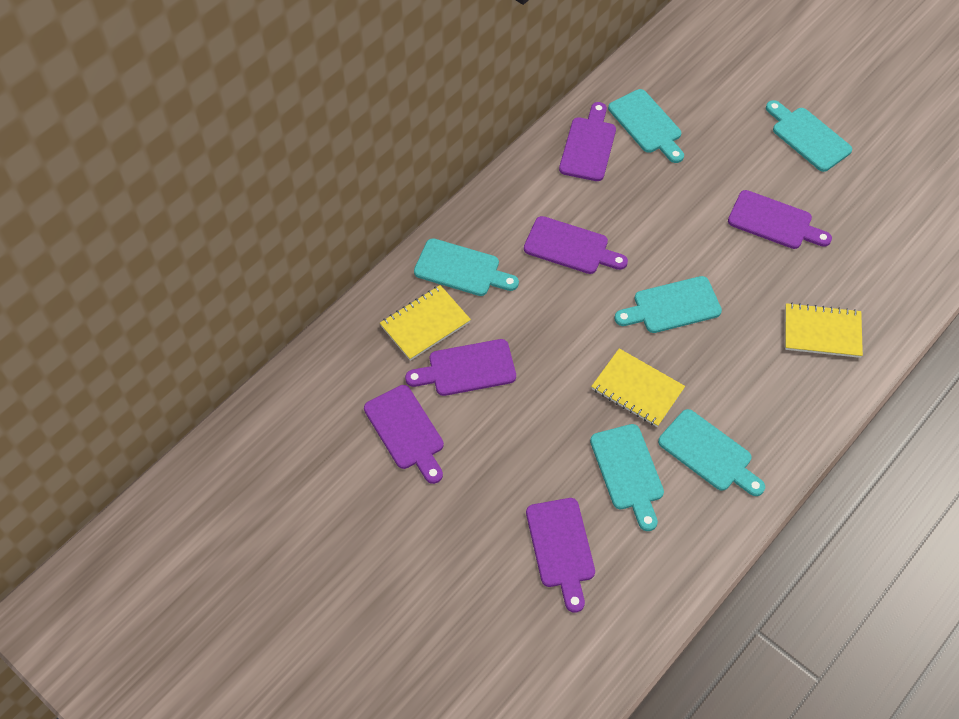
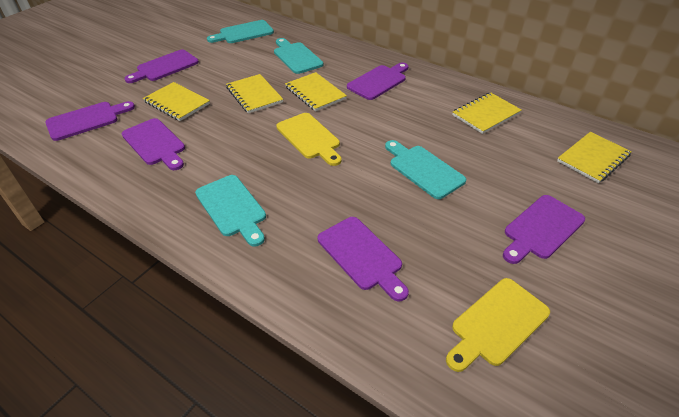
turquoise cutting board: [414,238,519,296] [590,424,664,531] [608,89,684,163] [614,276,722,333] [658,409,765,496] [766,100,852,172] = 6 -> [195,175,266,246] [207,20,274,43] [274,38,324,74] [385,140,466,199] = 4
yellow cutting board: none = 0 -> [276,113,342,166] [446,278,550,372] = 2
yellow notebook: [380,285,471,361] [591,348,685,427] [785,303,863,358] = 3 -> [143,82,210,121] [226,74,283,113] [285,72,347,111] [452,92,521,134] [557,132,632,183] = 5

